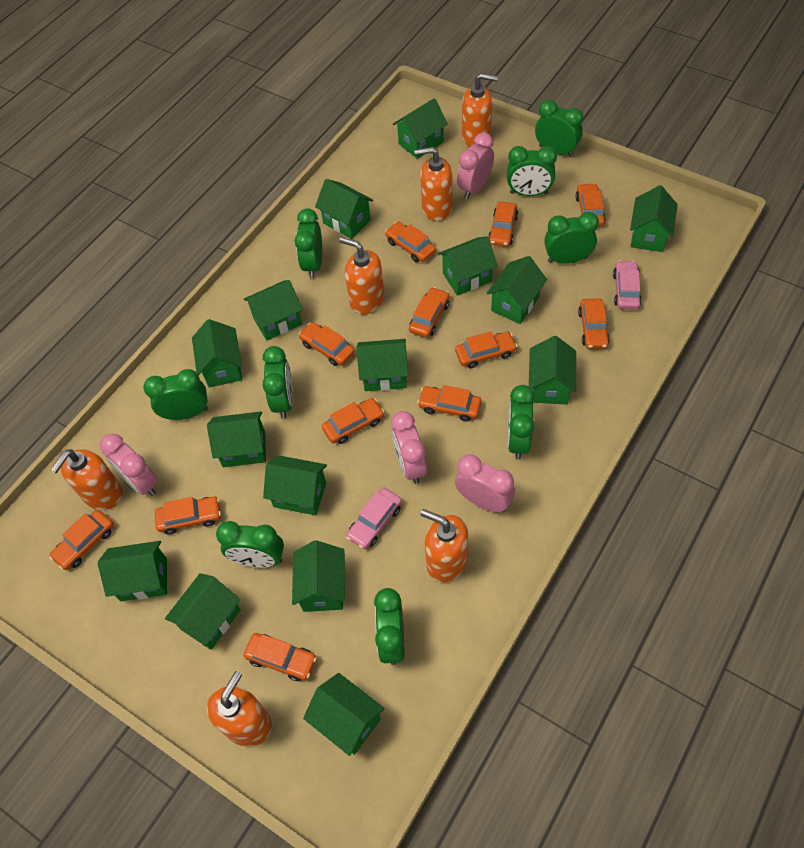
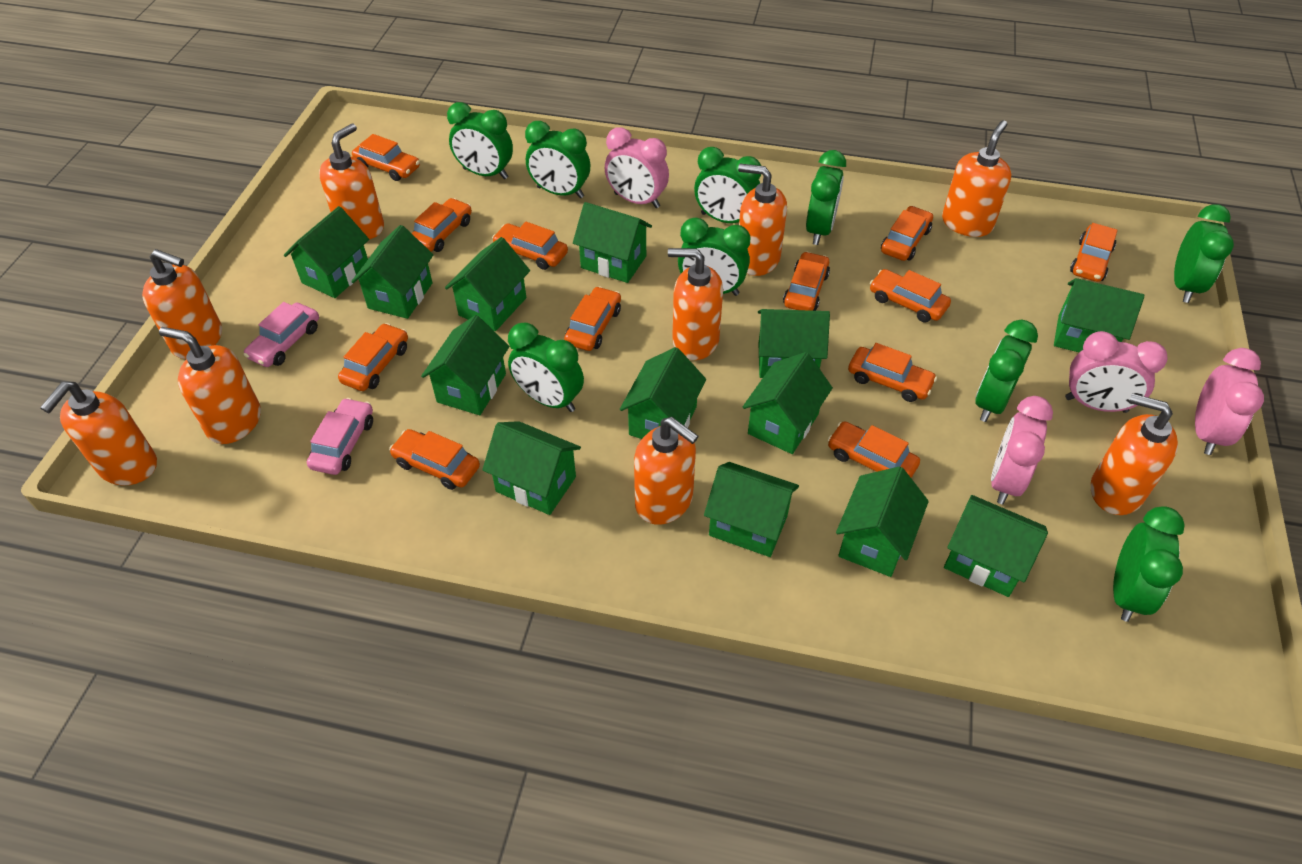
green house: [98,541,167,601] [165,573,241,650] [192,319,242,388] [207,411,266,467] [244,280,303,341] [263,455,327,515] [292,540,345,612] [303,673,385,756] [315,179,373,239] [356,339,408,391] [393,98,448,159] [438,236,497,296] [487,256,547,324] [529,336,576,405] [630,185,678,252] = 15 -> [284,206,369,298] [351,225,434,319] [421,315,510,415] [445,237,530,331] [482,421,581,515] [573,202,652,283] [620,347,706,439] [704,462,799,557] [742,352,833,454] [758,309,830,378] [836,466,929,577] [944,495,1048,597] [1054,278,1144,352] = 13
orange soap dispenser: [51,449,123,510] [207,671,272,747] [339,237,384,314] [414,147,453,221] [420,509,468,582] [462,73,498,147] = 6 -> [40,382,157,485] [142,249,222,359] [159,327,261,444] [319,123,384,239] [634,417,698,525] [668,248,723,360] [738,164,787,276] [942,120,1012,237] [1091,394,1178,515] = 9

